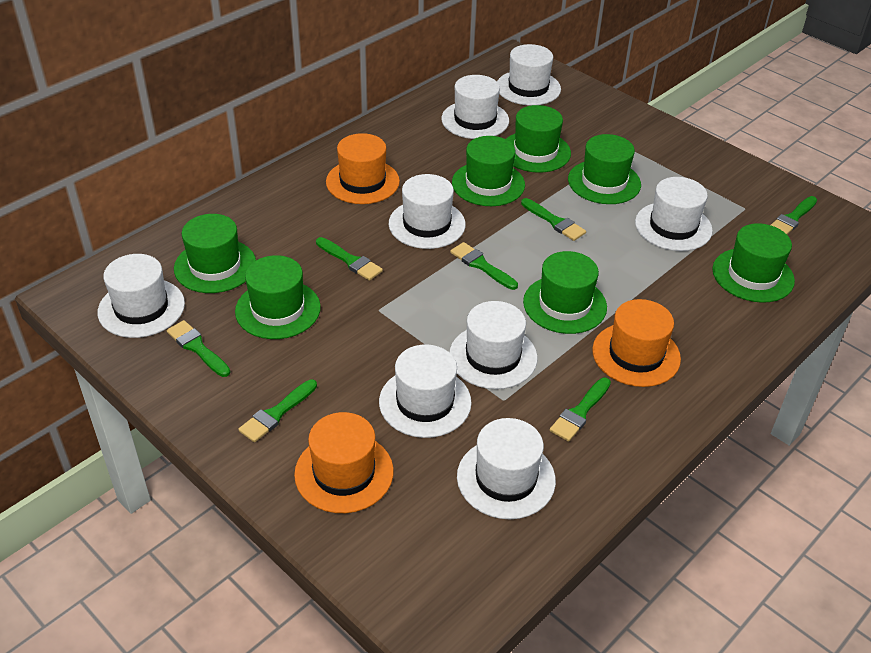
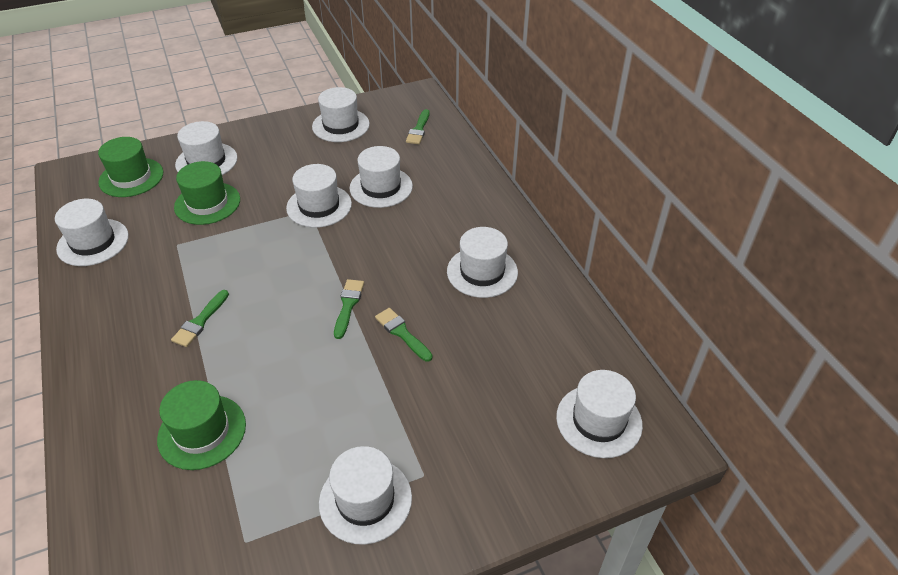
green brush: [167,320,230,377] [238,379,317,442] [316,237,383,281] [450,242,518,290] [521,198,586,241] [550,378,611,442] [771,196,817,234] = 7 -> [171,290,229,347] [334,279,364,339] [375,308,433,362] [406,109,430,144] = 4
green hat: [174,214,256,293] [235,255,321,339] [452,136,525,206] [506,105,571,173] [523,251,607,334] [568,134,641,204] [712,223,795,303] = 7 -> [98,137,164,197] [157,380,246,470] [174,161,240,225] = 3
orange hat: [294,412,394,513] [326,133,400,204] [592,299,681,387] = 3 -> none = 0

